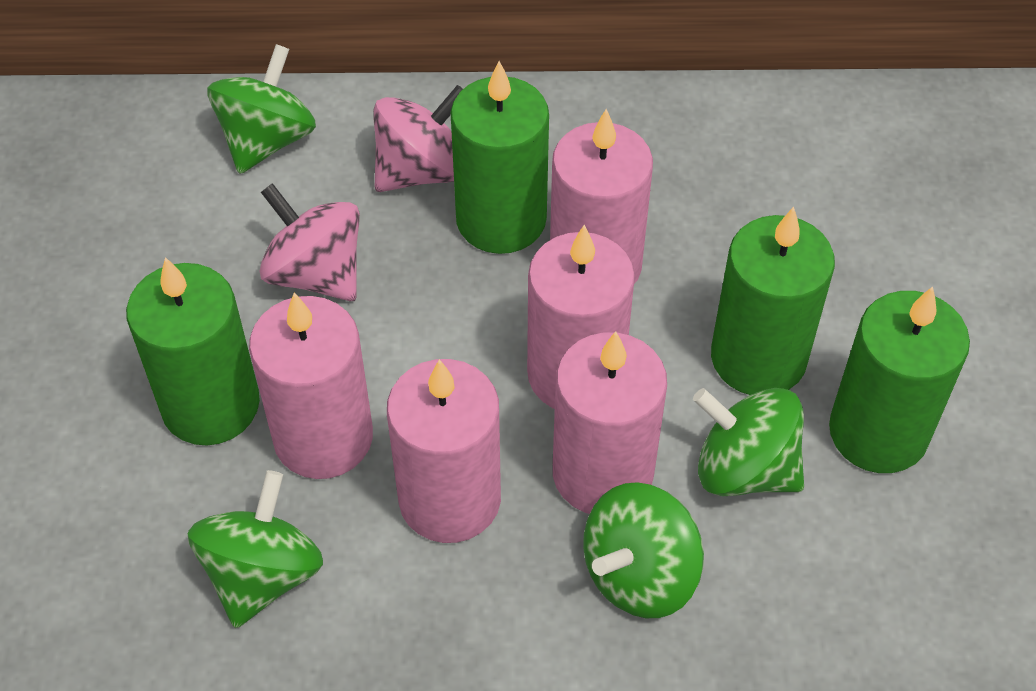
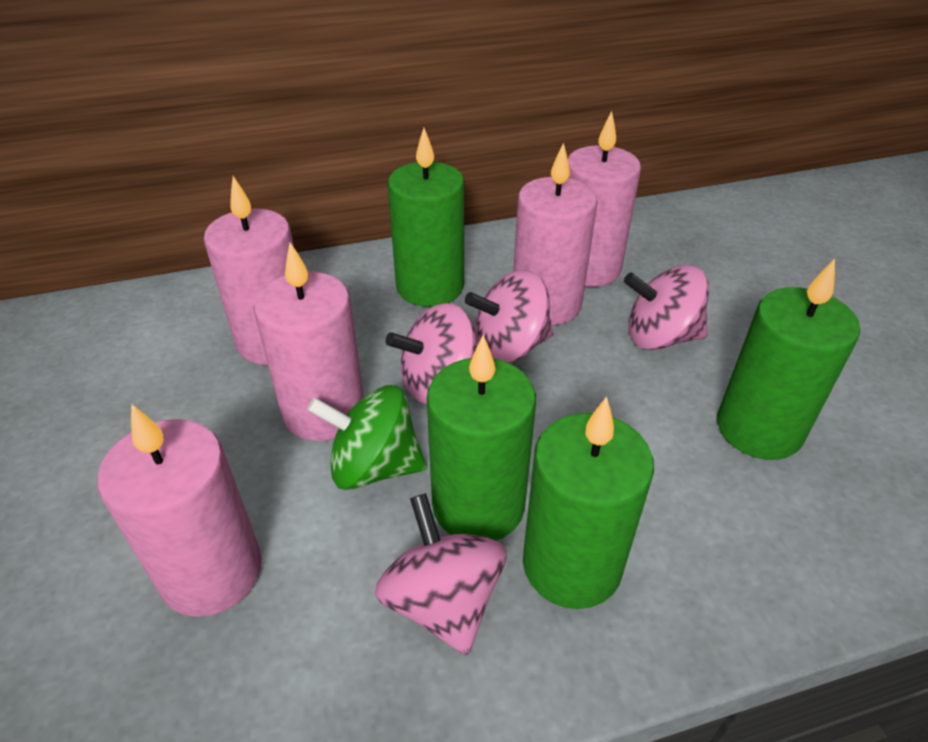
green spinning top: [188,470,323,628] [207,44,316,174] [583,482,704,618] [693,388,804,497] = 4 -> [307,385,427,490] = 1
pink spinning top: [259,183,360,301] [373,85,463,192] = 2 -> [375,493,507,655] [386,303,477,404] [465,270,553,363] [624,265,709,350] = 4

